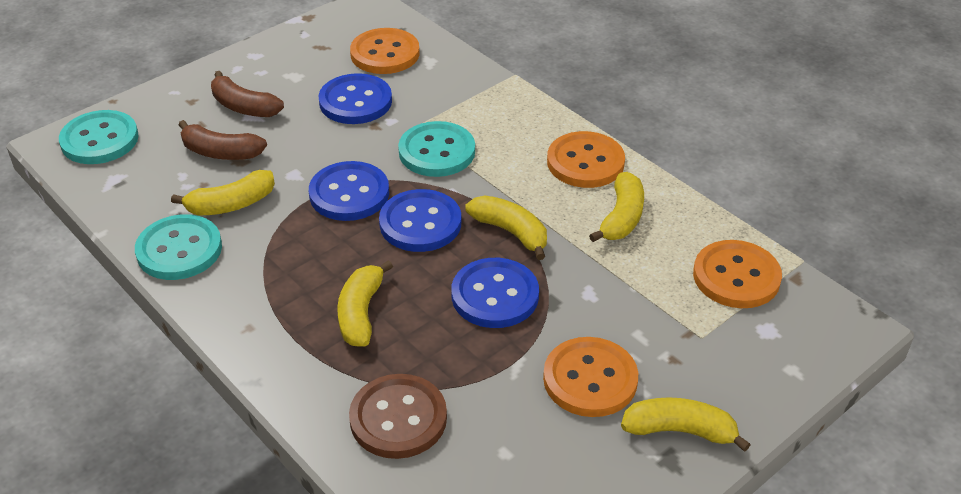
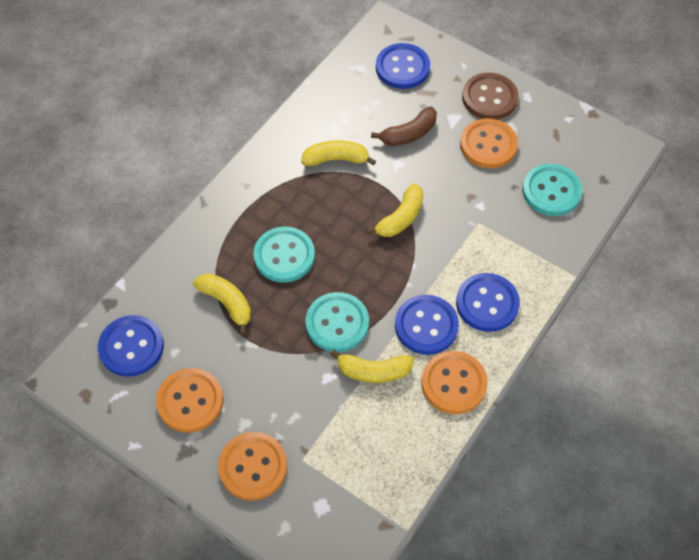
brown banana: [179,120,267,160] [211,71,284,117] = 2 -> [371,107,437,146] = 1
yellow banana: [171,170,275,215] [337,260,393,347] [465,195,547,260] [589,172,644,242] [621,397,751,452] = 5 -> [193,273,251,335] [301,140,376,166] [330,349,414,383] [366,183,424,237] = 4

